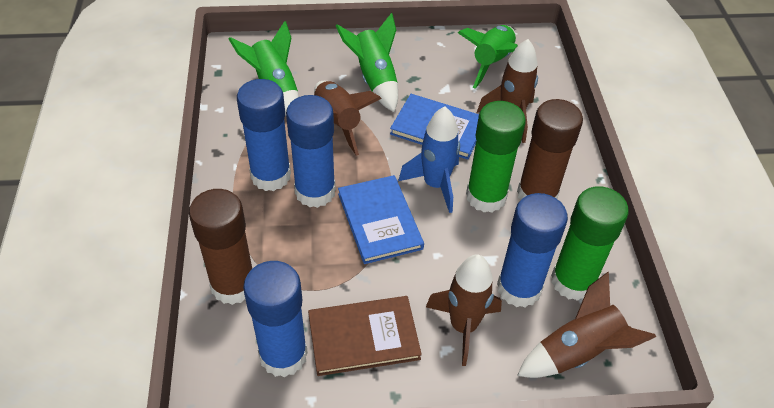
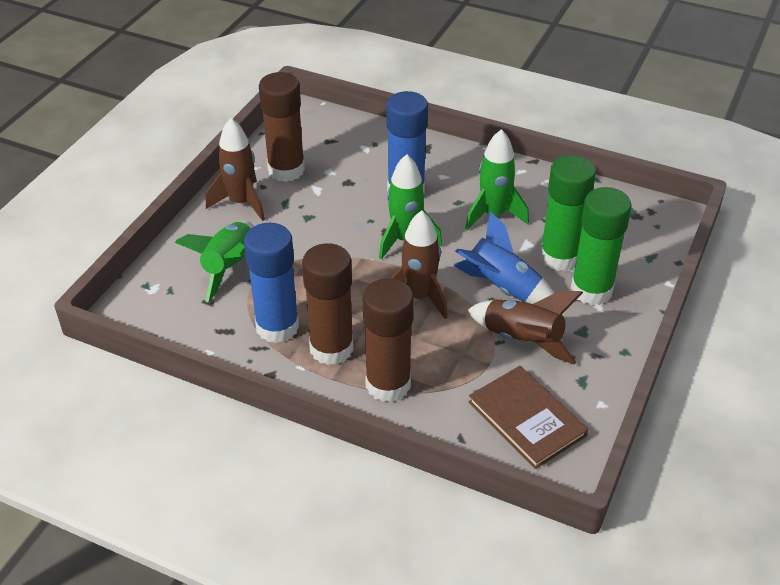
blue book: [338,175,424,264] [390,94,479,160] = 2 -> none = 0
blue glue stick: [237,79,291,191] [243,261,308,377] [286,95,336,208] [497,193,568,308] = 4 -> [244,223,299,343] [386,91,428,193] = 2
brown glue stick: [189,189,252,305] [517,99,583,200] = 2 -> [259,72,305,182] [302,243,354,365] [363,278,414,402] = 3
brown rocket: [314,81,382,156] [426,254,502,366] [477,39,538,143] [517,272,656,378] = 4 -> [206,118,265,221] [390,210,448,319] [468,290,583,364] = 3

